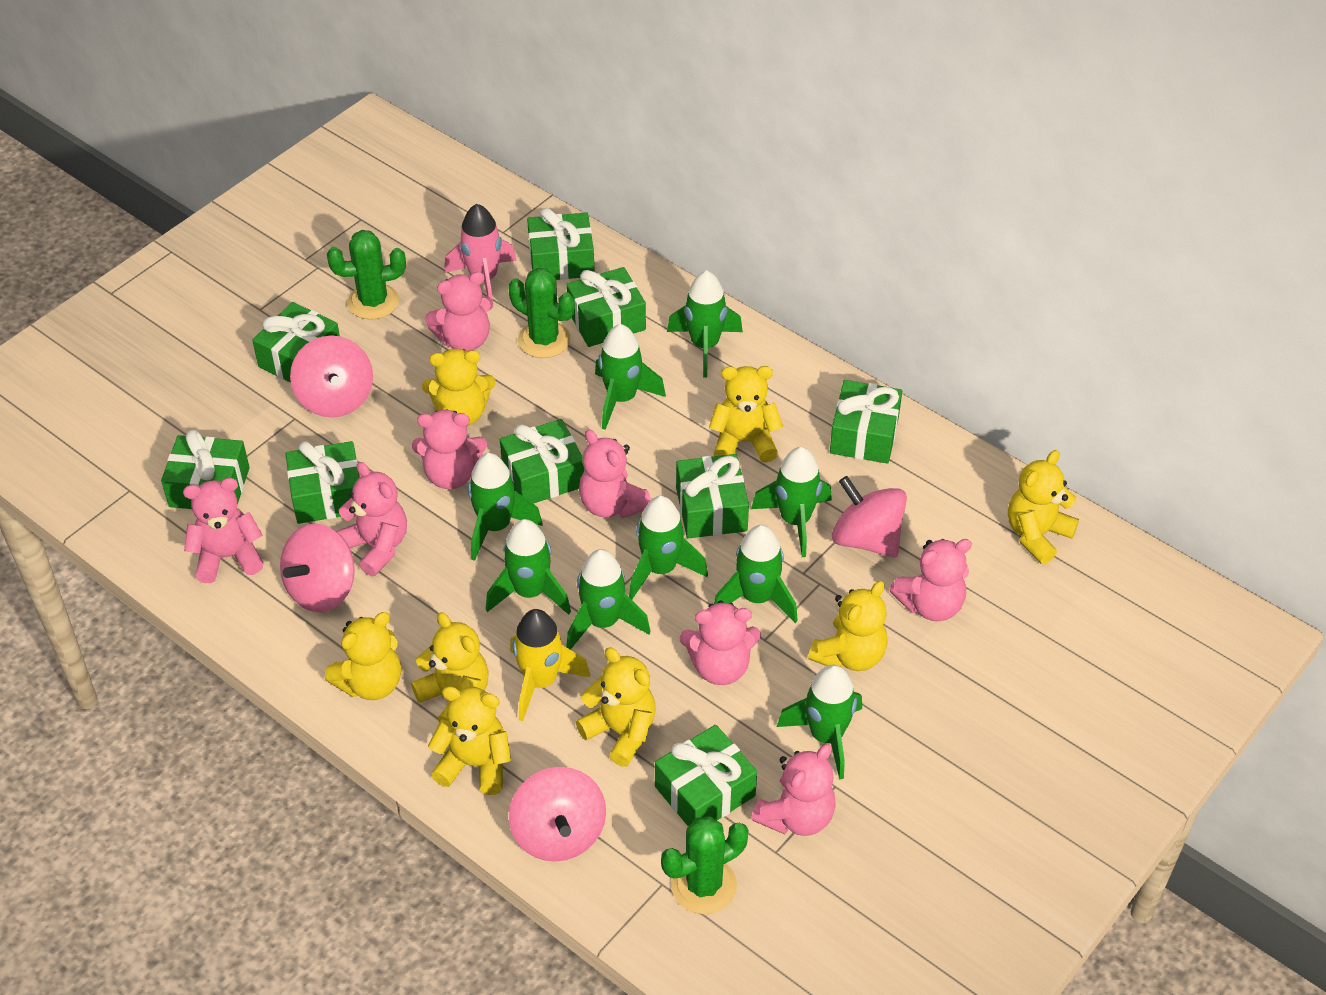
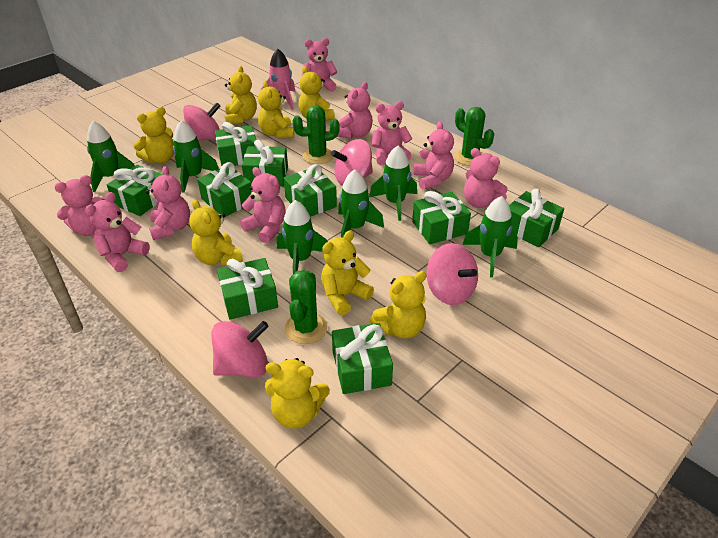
green rocket: [468,453,543,561] [486,519,571,615] [566,549,651,650] [595,324,666,430] [629,496,708,600] [667,270,743,377] [714,525,798,623] [751,447,832,557] [777,665,862,780] = 9 -> [87,121,135,192] [173,120,219,192] [277,200,328,274] [338,169,384,238] [369,145,417,221] [463,196,518,277] = 6
pink teddy bear: [183,478,264,583] [336,462,407,576] [412,409,487,489] [425,272,493,352] [579,429,651,518] [680,600,761,685] [751,744,836,836] [889,539,972,621] = 8 -> [55,175,105,236] [85,192,150,272] [146,166,190,240] [240,167,286,243] [302,38,337,92] [338,82,373,139] [371,101,412,165] [414,121,454,190] [464,148,508,208] = 9
yellow rocket: [510,609,591,721] = 1 -> none = 0

